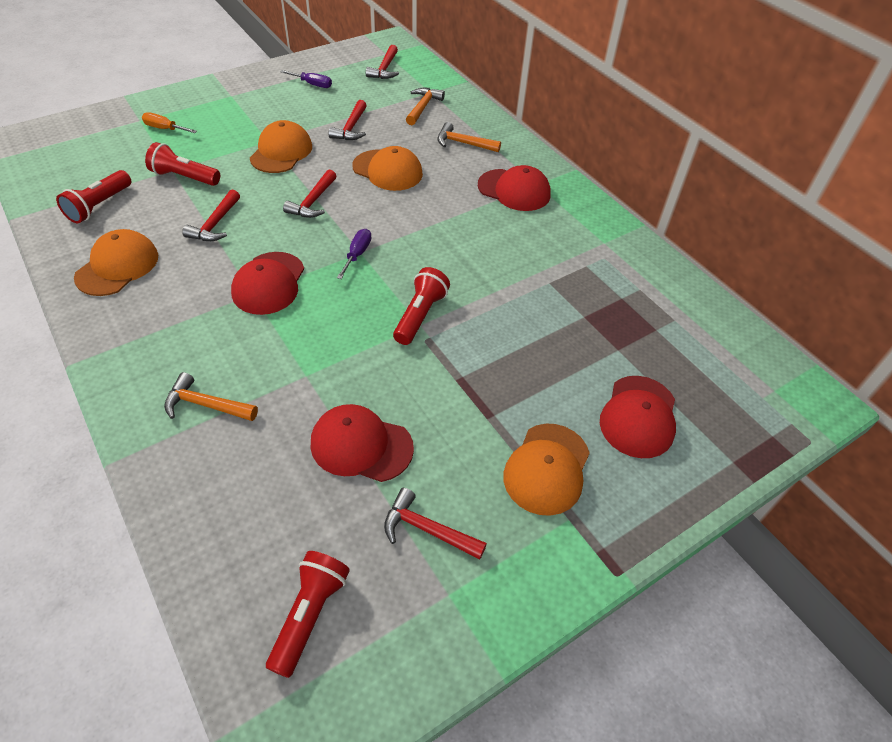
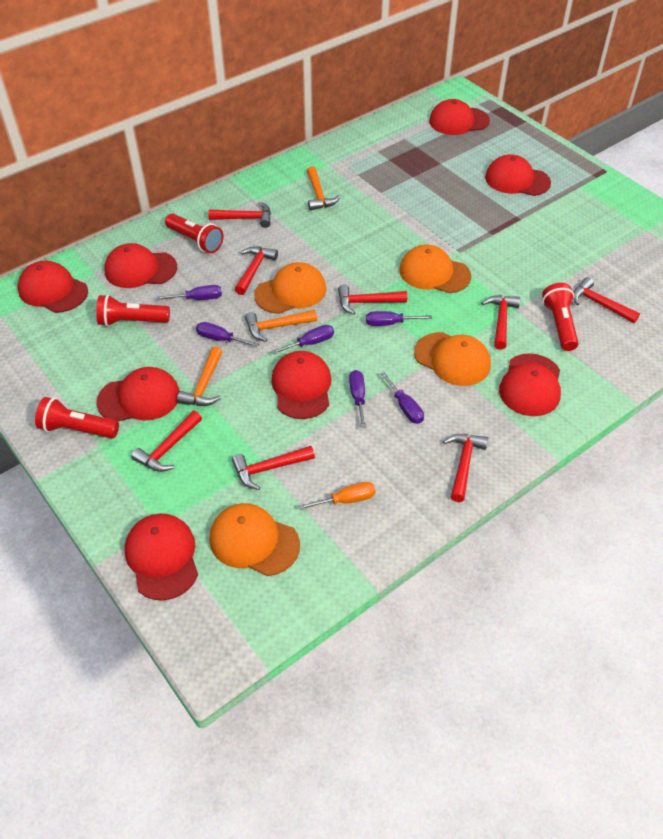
purple screwdriver: [280,70,332,88] [337,229,371,279] = 2 -> [157,285,222,300] [196,322,259,347] [271,325,334,355] [349,370,366,428] [366,311,432,326] [381,372,424,424] = 6
red cap: [231,252,304,315] [310,404,414,482] [478,165,551,211] [600,376,676,458] = 4 -> [17,261,88,313] [96,367,180,421] [104,243,177,288] [125,513,198,601] [271,351,331,419] [429,99,490,135] [485,154,551,196] [499,353,561,416] = 8
red hammer: [182,190,240,241] [283,169,336,218] [328,100,367,140] [366,45,399,79] [384,488,487,560] = 5 -> [131,411,202,472] [208,202,271,228] [232,446,315,490] [235,246,278,295] [338,285,407,315] [443,434,488,502] [481,295,520,350] [573,277,640,323] = 8

